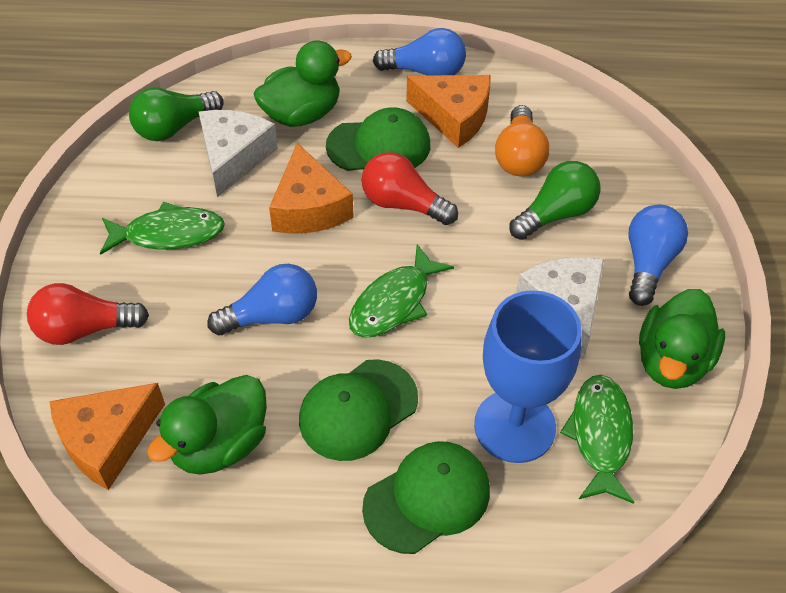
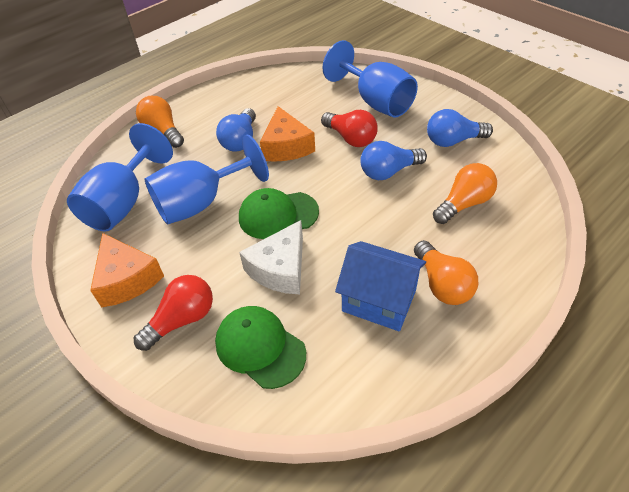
blue goblet: [474,290,582,463] = 1 -> [67,123,173,231] [145,134,269,224] [323,40,418,118] = 3
blue house: none = 0 -> [335,241,426,331] = 1
green cap: [299,359,418,461] [326,107,430,171] [362,441,490,554] = 3 -> [215,306,306,389] [239,188,319,239] = 2
green duck: [147,375,267,475] [254,41,352,127] [639,289,725,389] = 3 -> none = 0
green fish: [100,202,225,255] [349,244,454,338] [560,375,634,504] = 3 -> none = 0
green light bulb: [129,87,224,141] [509,161,601,240] = 2 -> none = 0
orange cheese: [50,383,165,490] [269,143,354,234] [406,75,490,148] = 3 -> [90,233,164,308] [260,106,315,162] = 2
orange light bulb: [495,105,549,176] = 1 -> [136,96,184,148] [414,240,478,305] [433,163,497,224] = 3
white cheese: [199,110,278,197] [516,257,604,359] = 2 -> [239,220,303,294] = 1

